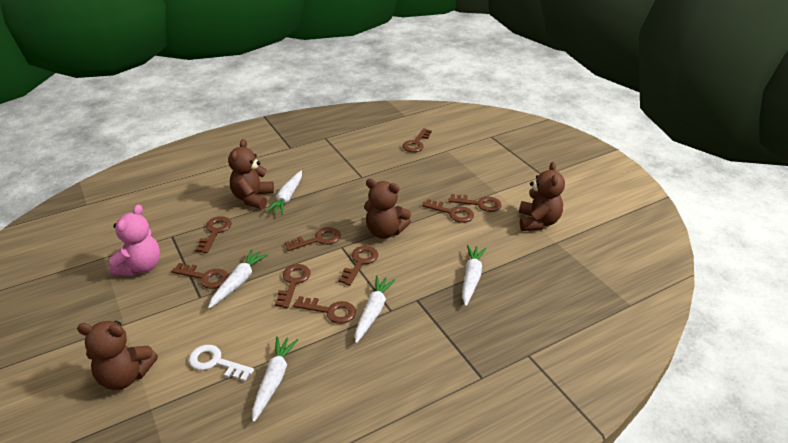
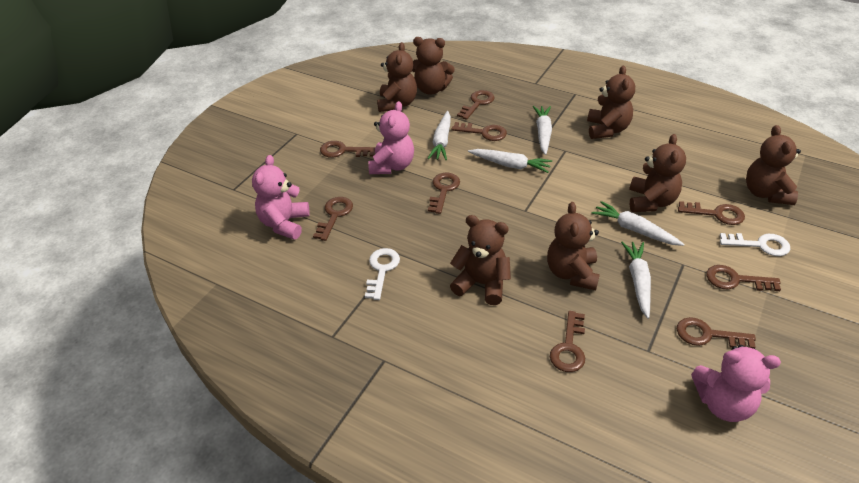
brown teddy bear: [77,321,158,390] [228,139,274,209] [364,179,411,239] [519,162,565,231] = 4 -> [377,42,417,112] [412,37,455,94] [450,215,511,305] [547,202,600,290] [587,66,635,139] [629,134,686,212] [746,125,801,205] = 7
pink teddy bear: [109,204,160,276] = 1 -> [252,155,310,240] [368,101,414,174] [691,345,781,422] = 3
white key: [189,345,254,381] = 1 -> [365,248,400,300] [720,233,790,256] = 2

